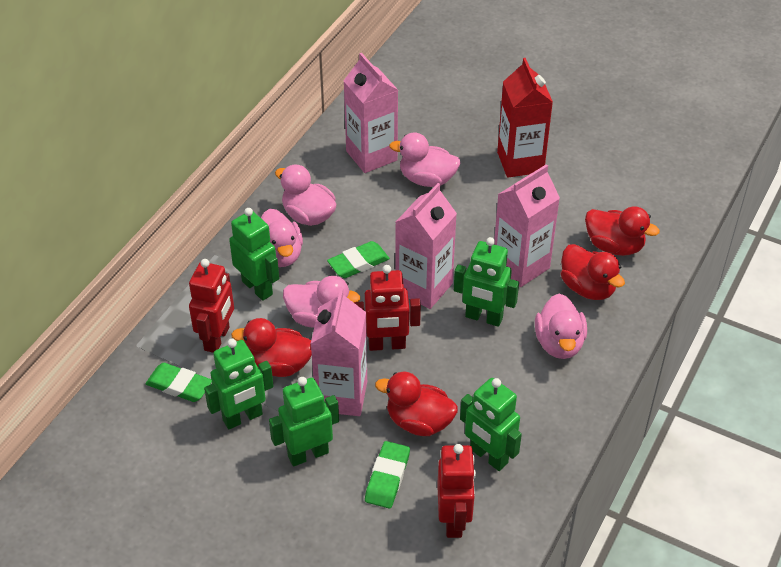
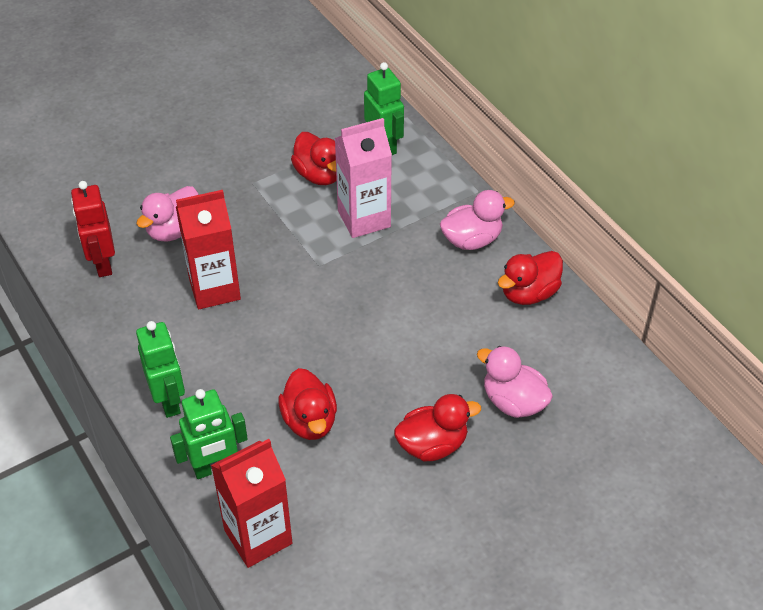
green eraser: [145,363,212,402] [327,241,390,278] [365,441,410,508] = 3 -> none = 0
green robot: [204,339,274,429] [229,208,279,301] [269,377,339,466] [454,237,519,327] [460,378,522,471] = 5 -> [136,321,185,418] [170,389,248,479] [364,62,404,155] = 3
pink carton: [311,288,367,416] [344,53,398,173] [395,183,457,309] [494,164,560,287] = 4 -> [335,118,392,238] = 1
pink duck: [261,209,303,267] [275,165,336,226] [283,276,360,328] [389,132,460,187] [535,294,587,359] = 5 -> [136,186,199,241] [440,190,515,250] [477,346,553,418] = 3
red carton: [497,58,553,178] = 1 -> [176,190,241,309] [211,439,292,568] = 2
red robot: [189,259,234,353] [354,265,421,351] [437,444,476,538] = 3 -> [71,181,115,277] = 1

